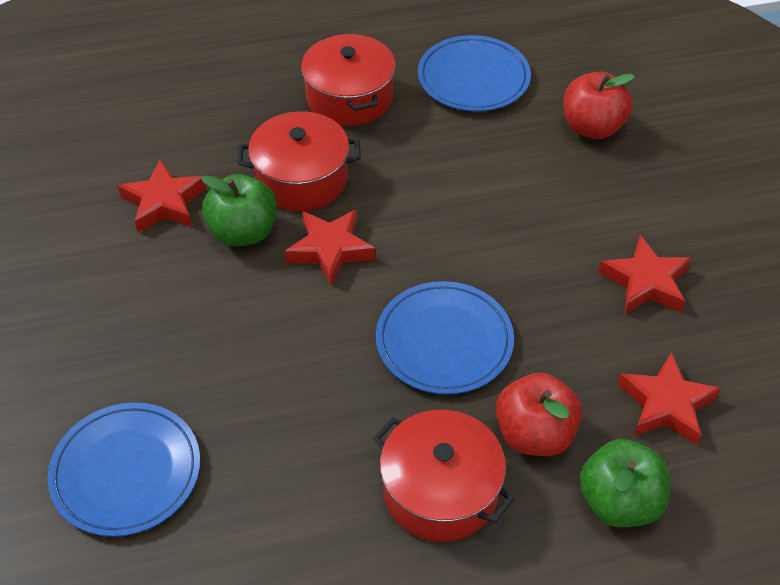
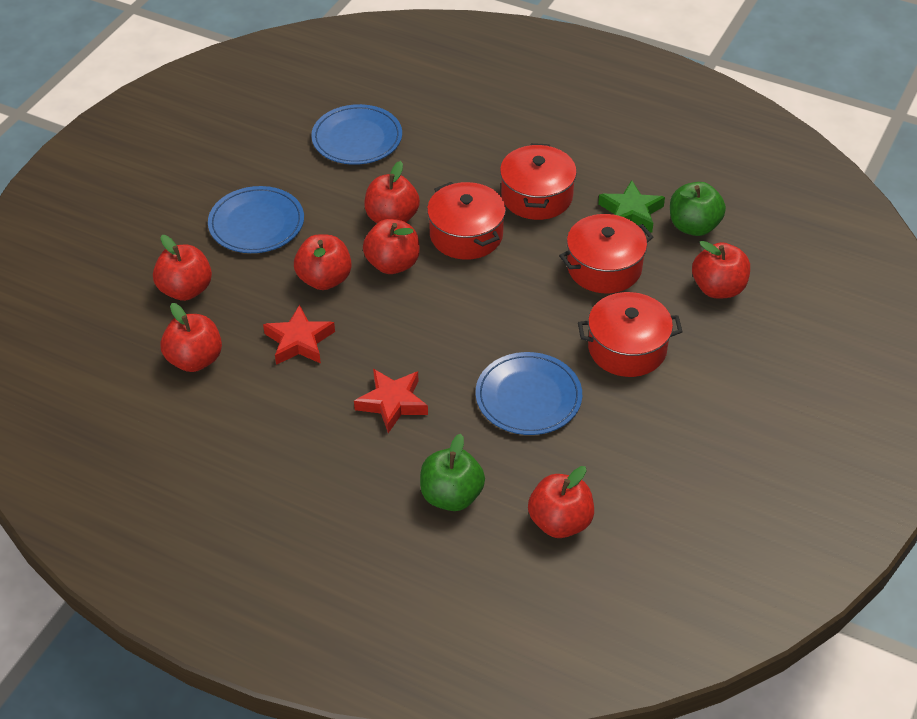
green star: none = 0 -> [598,180,665,233] = 1
red apple: [496,373,582,456] [563,71,635,139] = 2 -> [153,235,212,301] [160,303,222,372] [294,234,352,290] [363,219,420,274] [364,161,420,223] [528,466,594,538] [692,241,750,298] = 7
red pot: [238,111,361,211] [301,33,396,126] [373,410,514,542] = 3 -> [427,182,506,260] [500,143,577,220] [559,214,653,293] [578,292,683,377] = 4
red star: [118,159,206,233] [285,210,375,286] [598,235,691,314] [618,352,721,445] = 4 -> [263,305,335,365] [354,369,428,433] = 2

